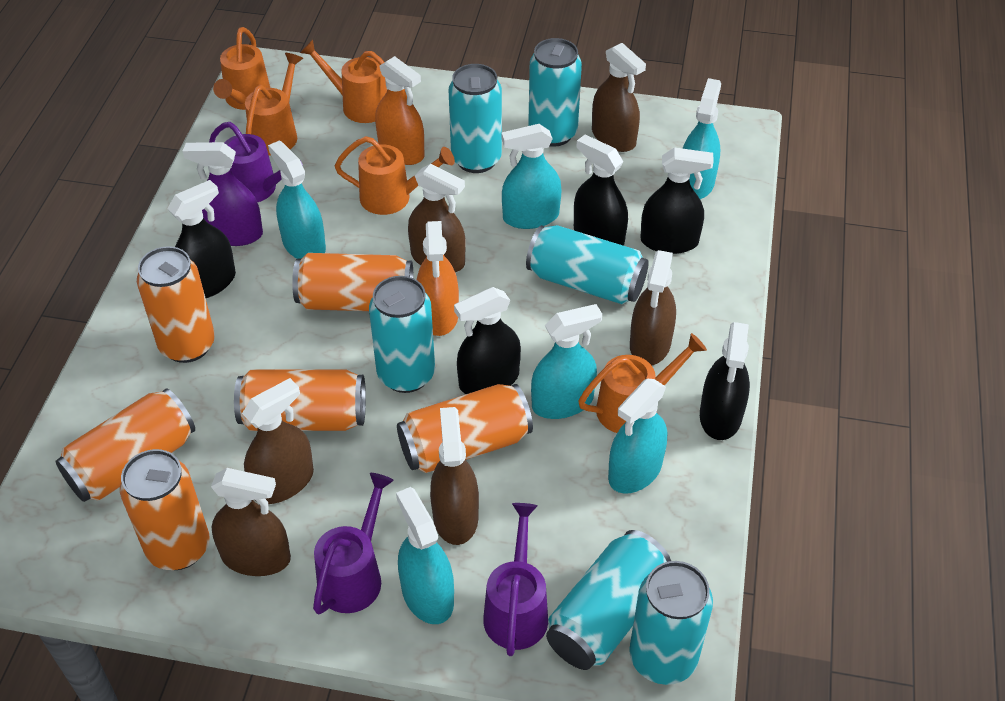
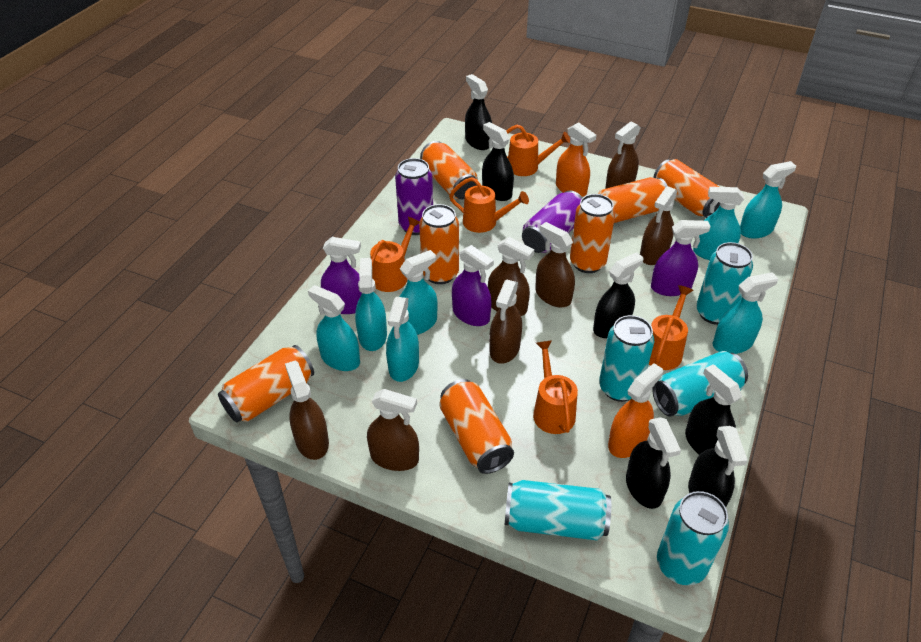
black spray bottle: [167,180,236,298] [454,287,521,394] [574,135,628,246] [640,147,714,254] [700,322,750,440] = 5 -> [465,74,492,150] [482,122,514,201] [593,252,643,338] [626,417,681,509] [685,364,742,455] [688,426,748,507] = 6
brown spray bottle: [211,468,291,576] [242,378,314,504] [408,164,466,272] [430,407,479,545] [592,43,646,152] [630,250,676,365] = 6 -> [285,360,329,460] [367,389,419,471] [488,237,534,316] [489,279,522,364] [535,222,575,307] [605,122,640,189] [640,186,677,265] = 7
orange can: [56,388,195,502] [120,449,210,570] [137,246,215,363] [234,370,366,431] [292,253,413,311] [397,384,533,473] = 6 -> [218,345,314,422] [419,204,459,284] [420,141,478,199] [439,379,514,474] [570,194,615,273] [598,177,667,223] [654,159,720,218] = 7
purple can: none = 0 -> [395,158,433,235] [522,191,583,253] = 2
purple spray bottle: [183,142,263,246] = 1 -> [321,237,362,314] [452,245,494,326] [651,220,711,296] = 3
purple watering can: [209,122,303,202] [313,473,394,614] [483,503,548,656] = 3 -> none = 0
turquoise can: [369,276,435,393] [449,64,502,173] [526,225,649,304] [528,38,582,147] [546,530,671,670] [629,561,713,685] = 6 -> [505,480,611,540] [599,315,654,402] [652,351,748,417] [657,491,729,585] [696,242,753,325] = 5
turquoise spray bottle: [268,141,326,259] [396,487,454,624] [502,124,562,229] [531,304,602,419] [608,379,667,494] [683,78,721,199] = 6 -> [308,285,360,371] [355,258,387,351] [386,297,419,382] [400,250,438,335] [693,187,744,260] [713,272,779,354] [740,161,796,239] = 7

